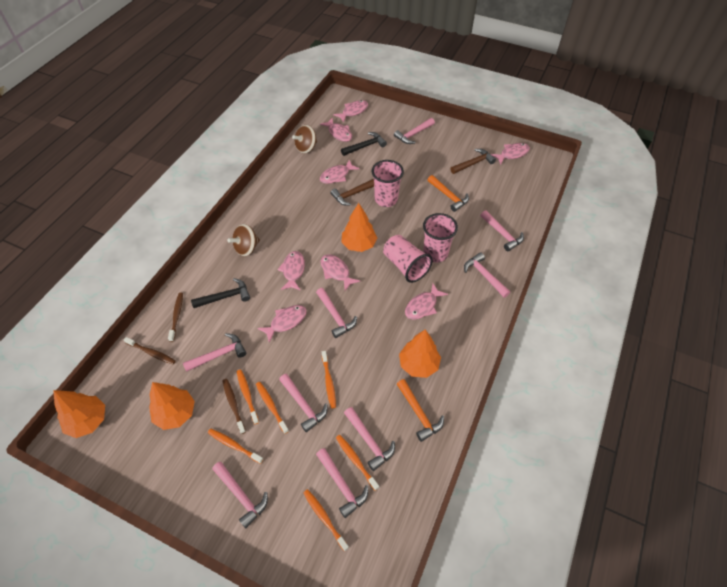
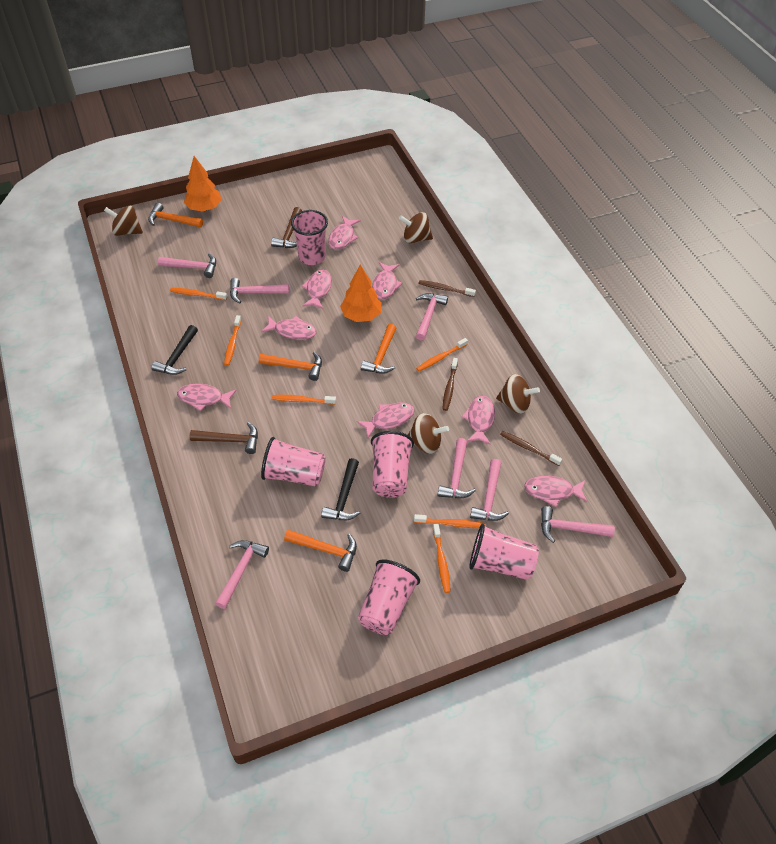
brown spinning top: [227,224,260,257] [292,125,317,154] = 2 -> [104,206,143,236] [399,212,433,243] [408,413,449,454] [496,374,540,414] = 4
orange hammer: [397,379,444,442] [428,175,469,212] = 2 -> [148,203,203,228] [259,352,322,381] [284,530,357,572] [361,324,397,374] = 4
orange tree: [53,390,105,438] [149,382,195,430] [341,203,377,252] [399,329,441,378] = 4 -> [184,156,222,212] [340,264,381,322] = 2
pink cup: [372,160,404,207] [383,235,433,283] [423,213,458,263] = 3 -> [261,437,326,487] [291,210,328,265] [358,559,420,635] [371,431,414,498] [469,524,539,580] = 5
pink hammer: [183,333,246,372] [212,462,268,528] [279,374,328,432] [316,288,357,338] [316,448,368,518] [344,407,395,471] [394,118,435,144] [464,252,510,298] [481,210,524,251] = 9 -> [158,253,216,278] [215,540,269,609] [230,278,289,303] [416,293,448,341] [438,438,476,498] [470,459,509,521] [541,506,615,543] = 7

